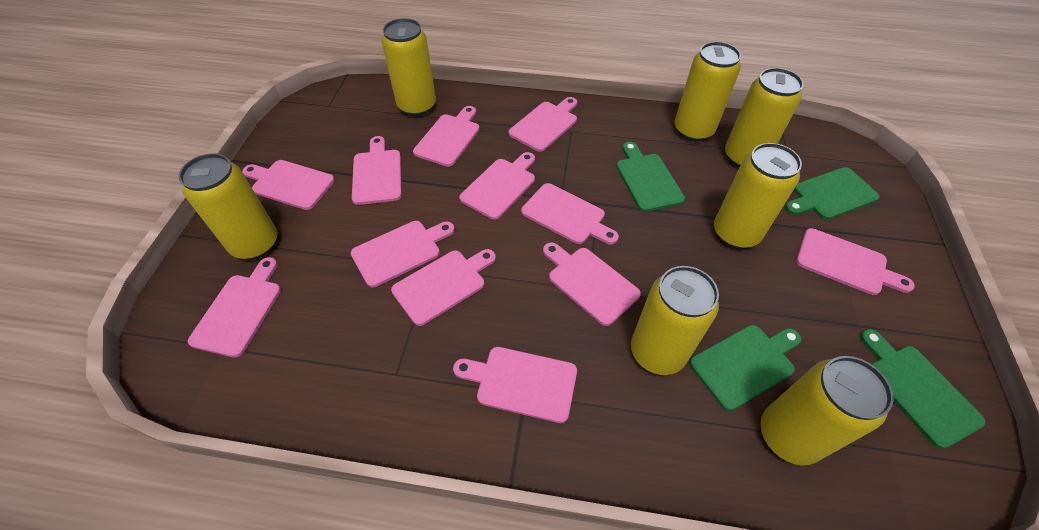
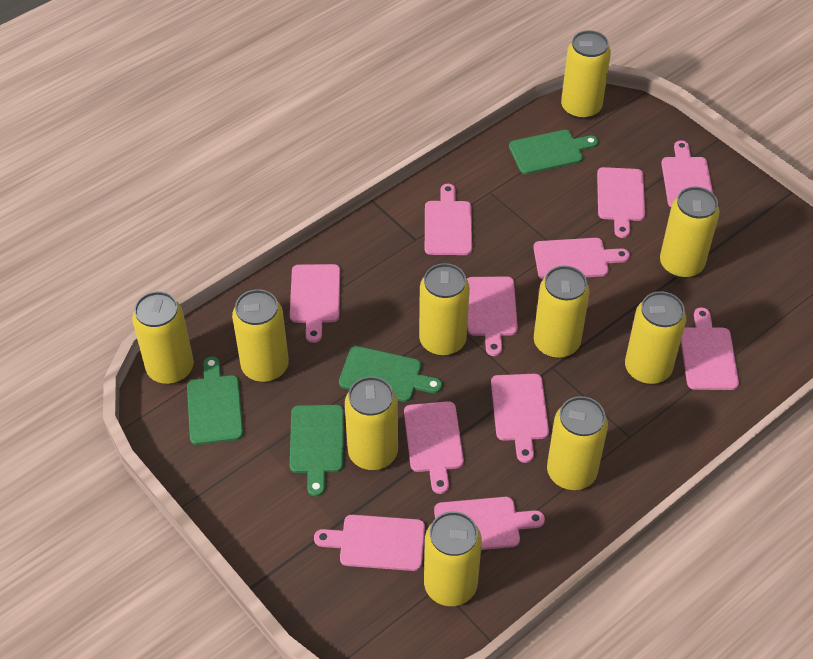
pink cutting board: [188,257,281,358] [242,160,335,210] [351,221,455,287] [352,136,402,205] [391,249,496,326] [413,106,480,167] [453,347,577,423] [459,152,535,220] [509,97,577,152] [521,183,619,244] [543,242,641,326] [796,228,915,295] = 12 -> [290,264,340,343] [314,515,425,571] [404,401,464,494] [425,184,472,255] [434,497,545,550] [467,276,518,356] [491,374,549,463] [533,238,630,279] [597,167,645,238] [661,141,713,207] [681,307,739,390] = 11
yellow can: [179,153,277,260] [382,18,436,116] [631,266,719,375] [674,41,741,141] [714,143,802,249] [725,68,804,168] [760,356,894,466] = 7 -> [132,291,194,384] [232,289,289,382] [345,376,398,470] [419,263,470,356] [424,511,482,606] [534,266,590,358] [547,396,608,490] [561,30,611,120] [625,291,686,385] [660,187,720,278] = 10

